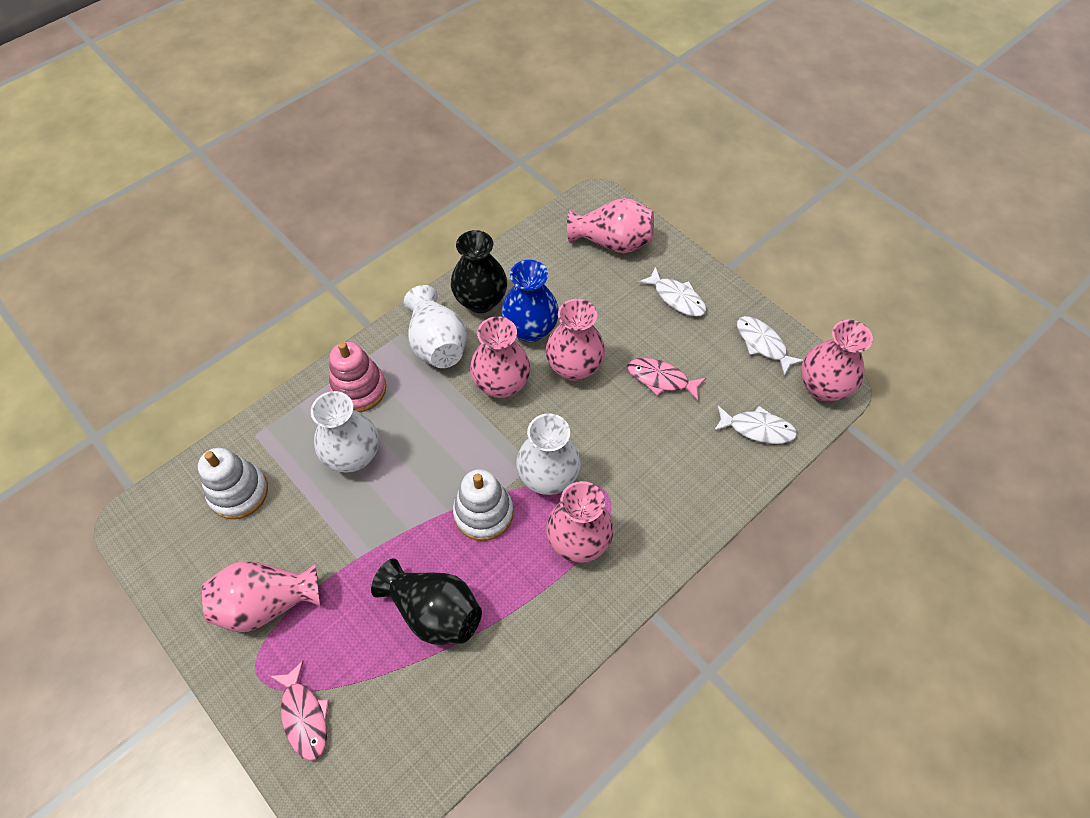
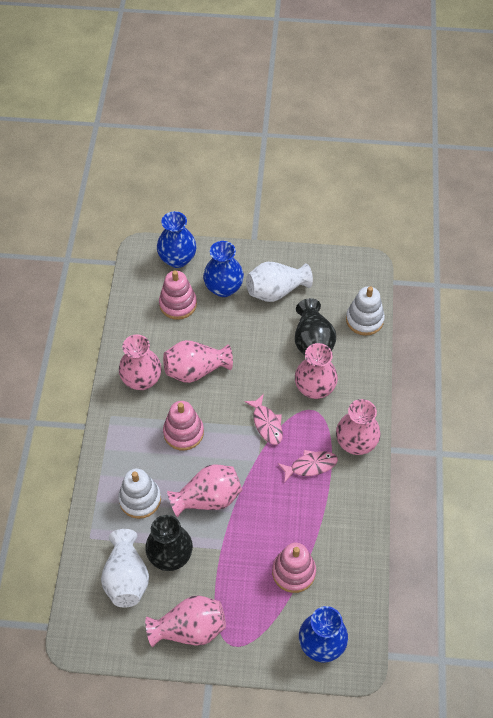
blue vase: [501,260,559,342] = 1 -> [157,211,197,268] [203,241,244,297] [299,606,348,662] = 3
pink stacking toy: [329,341,386,412] = 1 -> [159,270,197,320] [163,401,204,451] [272,543,316,593] = 3
white fish: [638,266,706,317] [714,406,797,444] [737,316,803,376] = 3 -> none = 0
white vase: [311,391,379,473] [404,285,467,368] [516,413,581,495] = 3 -> [101,529,149,608] [246,262,313,302] = 2

